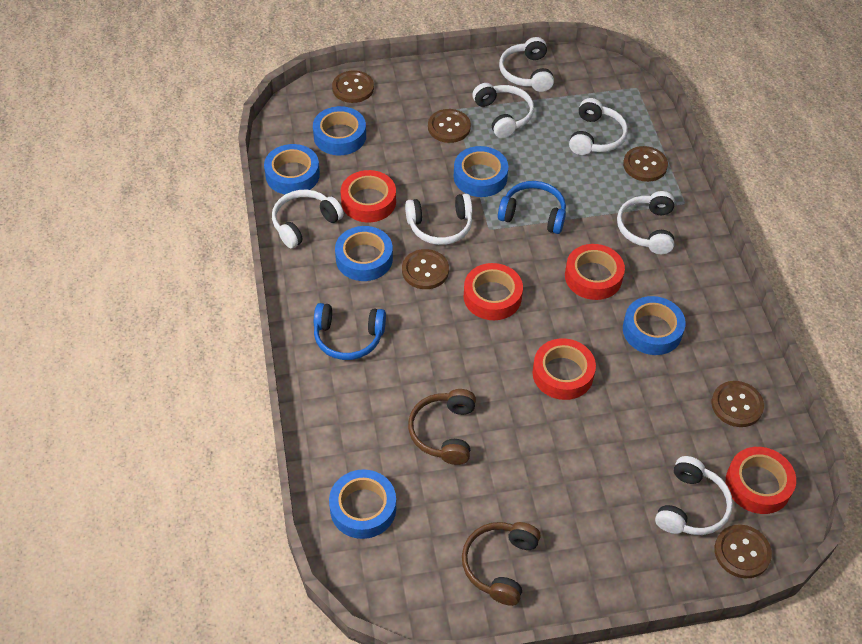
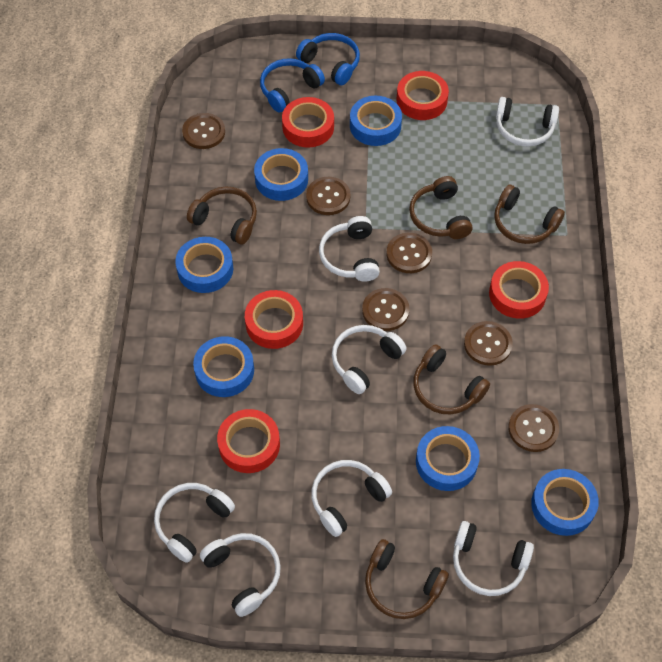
brown headphones: [408,389,476,465] [462,522,541,606] = 2 -> [187,187,257,244] [365,539,449,619] [409,176,472,239] [413,344,490,414] [494,185,565,244] = 5

